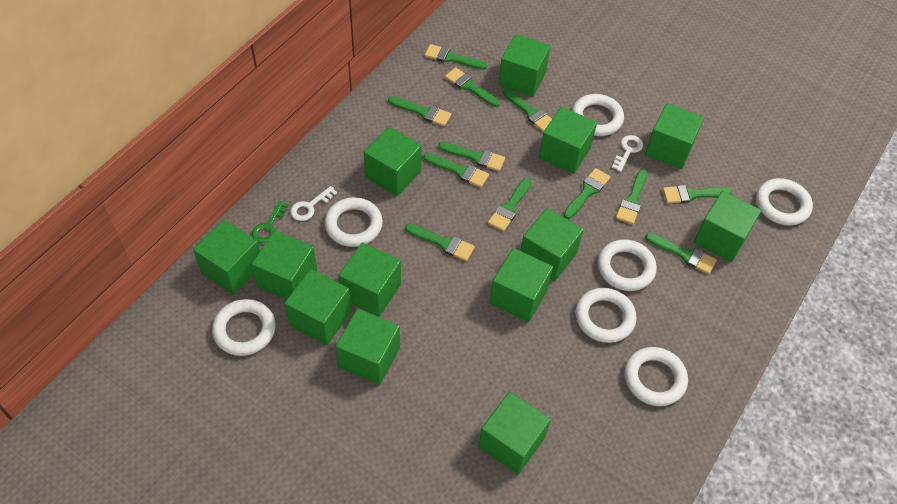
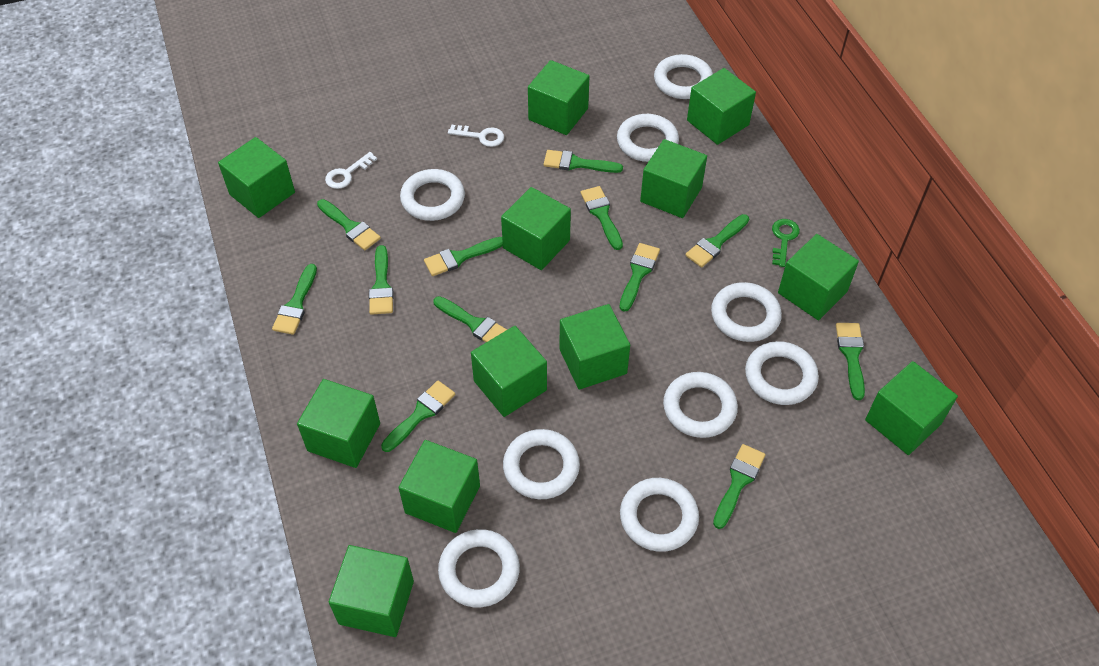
green cube: [193,220,260,295] [251,231,317,300] [285,269,352,345] [336,309,400,385] [338,242,401,317] [364,127,422,196] [478,392,551,475] [490,248,553,322] [498,34,551,97] [521,208,584,281] [539,107,597,174] [645,103,704,169] [694,191,761,262] = 13 -> [218,137,295,218] [297,379,380,468] [329,545,414,637] [398,440,480,533] [471,326,547,417] [501,187,571,270] [528,60,589,135] [559,304,630,390] [640,139,707,218] [687,68,756,145] [778,234,859,320] [865,361,958,455] = 12
white ring: [212,299,276,356] [325,197,383,247] [572,94,624,136] [575,288,637,343] [598,239,657,291] [624,347,688,406] [756,178,813,226] = 7 -> [400,169,465,221] [438,529,520,607] [503,429,580,499] [617,114,679,162] [620,478,699,552] [654,54,713,99] [663,372,738,438] [711,282,782,342] [745,341,819,405] = 9

